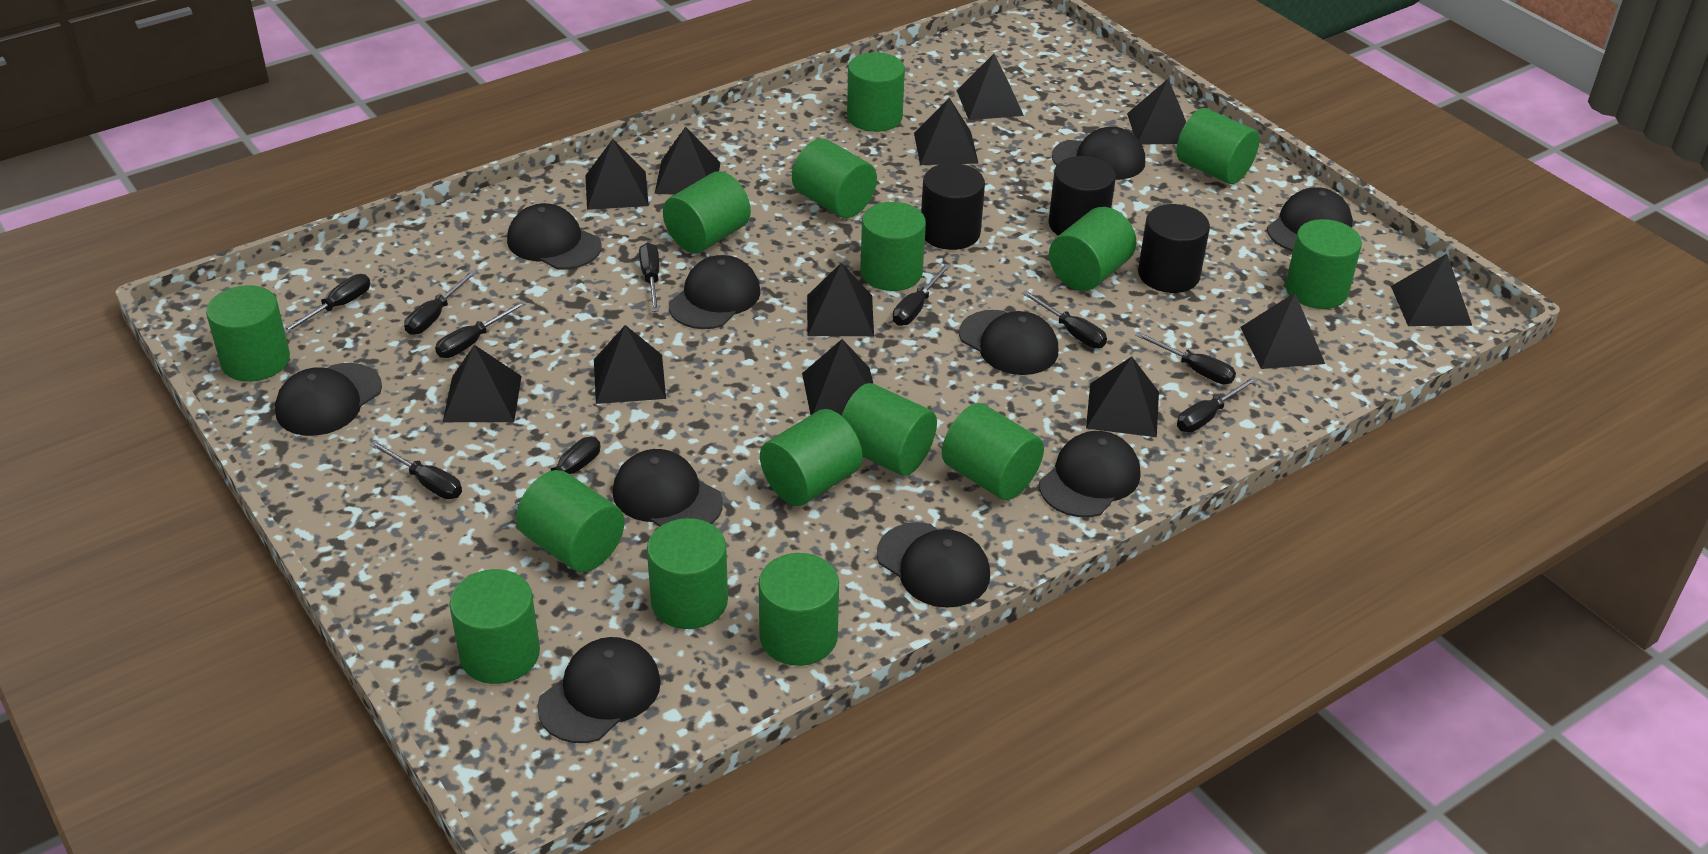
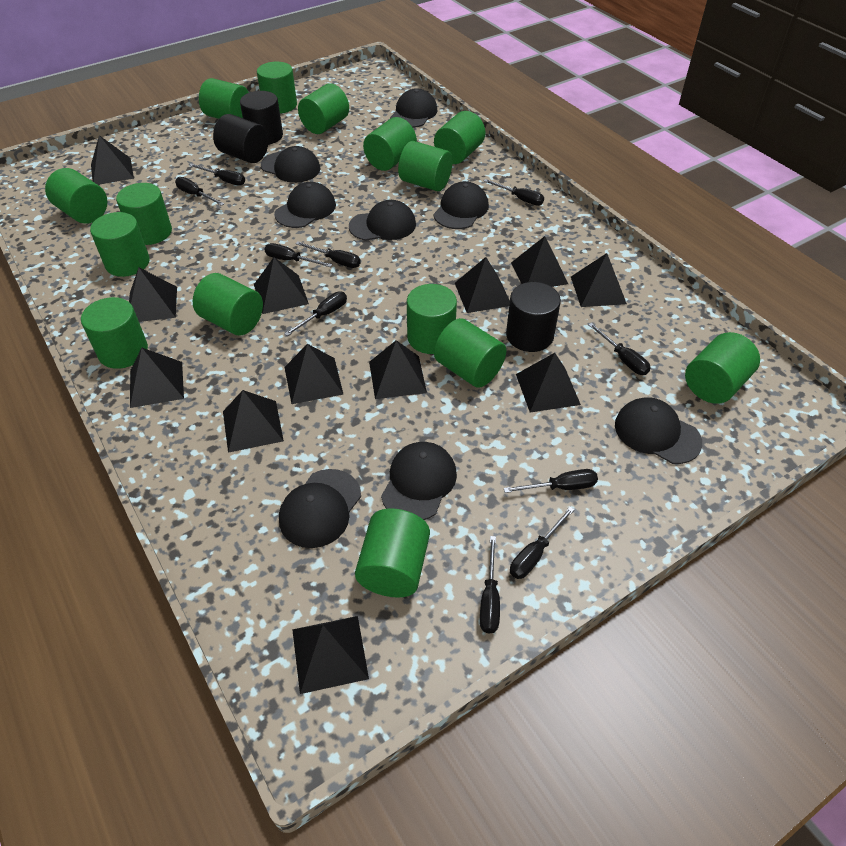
black cap: [275,363,382,436] [507,203,602,269] [537,637,661,743] [613,449,723,527] [669,255,761,329] [877,522,990,608] [959,310,1058,375] [1039,431,1140,517] [1052,127,1145,180] [1267,187,1353,251] = 10 -> [261,146,320,183] [274,182,336,228] [279,469,361,548] [349,200,416,241] [381,442,457,520] [390,88,437,128] [434,181,489,229] [615,397,702,464] = 8

